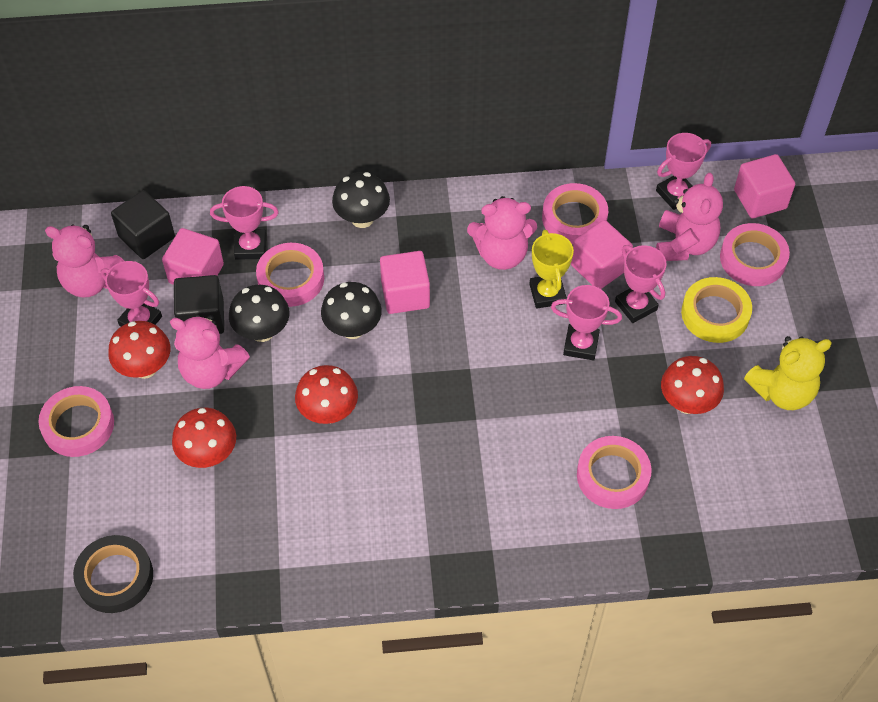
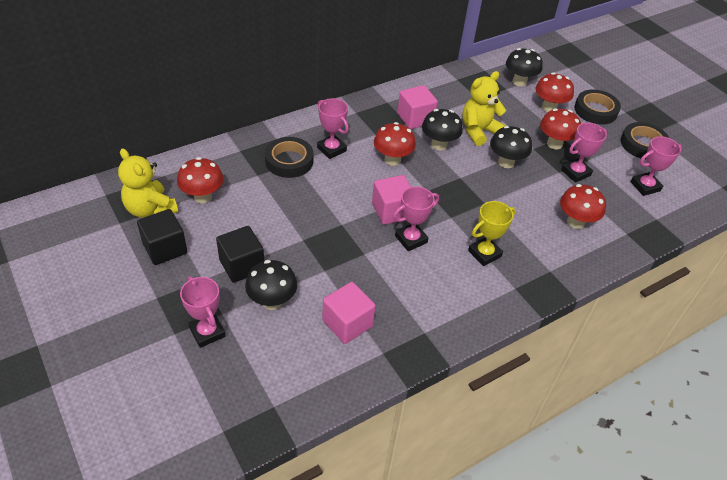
black mushroom: [229,285,290,342] [321,282,382,339] [332,172,390,228] = 3 -> [245,260,297,310] [422,109,463,151] [490,126,532,168] [506,48,543,86] = 4
black tape: [73,535,153,613] = 1 -> [265,137,313,178] [574,89,621,124] [621,122,669,159] = 3
pink cube: [162,228,224,285] [380,251,430,314] [571,220,633,289] [734,154,795,218] = 4 -> [322,282,376,344] [372,175,411,225] [397,85,438,129] = 3
pink tape: [38,386,114,457] [256,243,324,307] [542,183,608,244] [577,436,652,509] [720,223,790,286] = 5 -> none = 0
pink teddy bear: [45,224,124,298] [170,315,250,389] [467,196,537,270] [656,173,723,261] = 4 -> none = 0
red mushroom: [108,321,170,379] [172,408,236,468] [295,365,358,424] [661,356,724,414] = 4 -> [177,157,224,203] [374,122,416,166] [535,72,574,112] [540,108,581,149] [560,184,606,229] = 5
yellow tape: [681,277,752,343] = 1 -> none = 0
yellow teddy bear: [744,336,832,410] = 1 -> [118,148,178,218] [462,71,506,146] = 2

